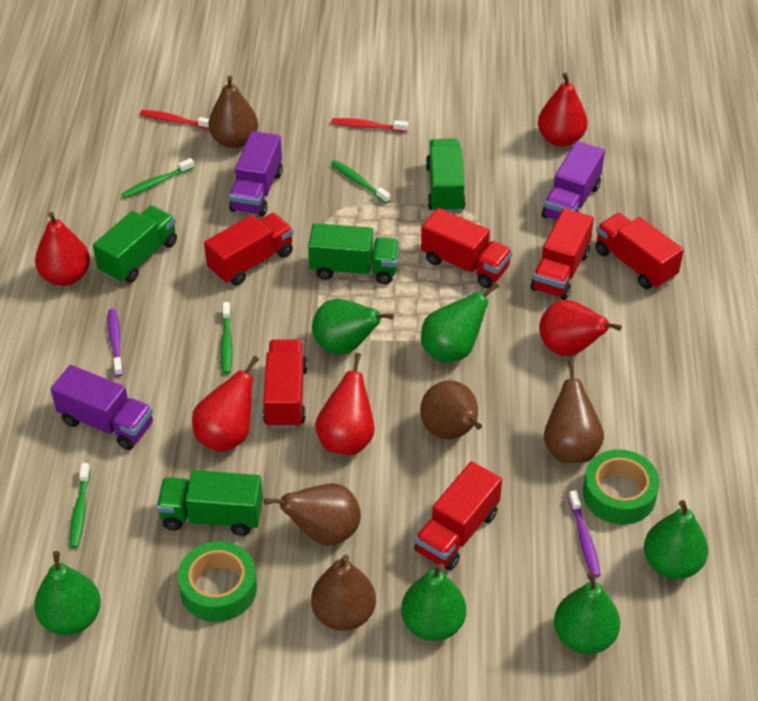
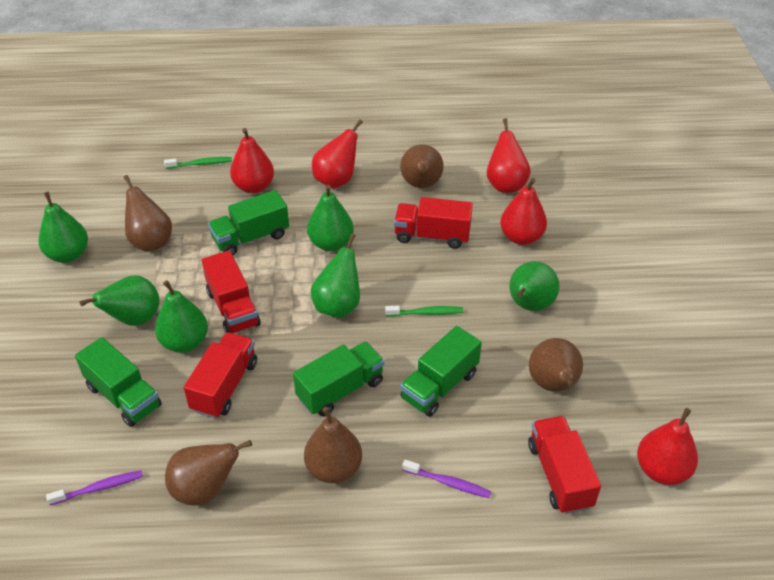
green tape: [178,541,257,622] [583,449,660,525] = 2 -> none = 0
green toothbrush: [70,463,90,548] [122,158,194,198] [221,302,233,374] [331,160,391,204] = 4 -> [164,157,232,169] [385,306,463,316] = 2
purple truck: [51,365,153,450] [229,131,283,217] [542,141,605,221] = 3 -> none = 0
red toothbrush: [140,110,209,129] [331,118,408,132] = 2 -> none = 0
red truck: [204,213,293,286] [263,340,308,429] [414,461,502,571] [421,208,512,288] [531,208,594,300] [595,213,684,289] = 6 -> [184,332,257,418] [202,250,261,333] [394,197,473,249] [528,416,601,514] = 4

